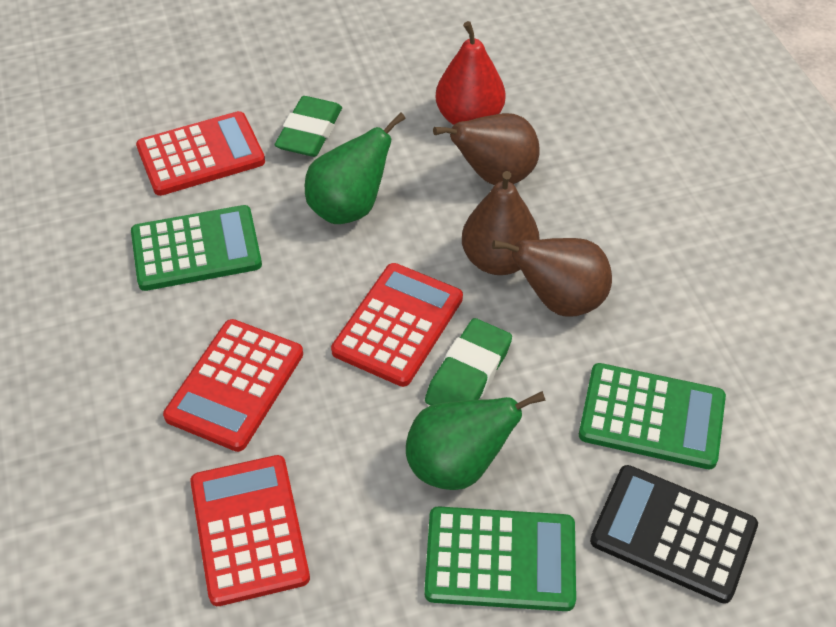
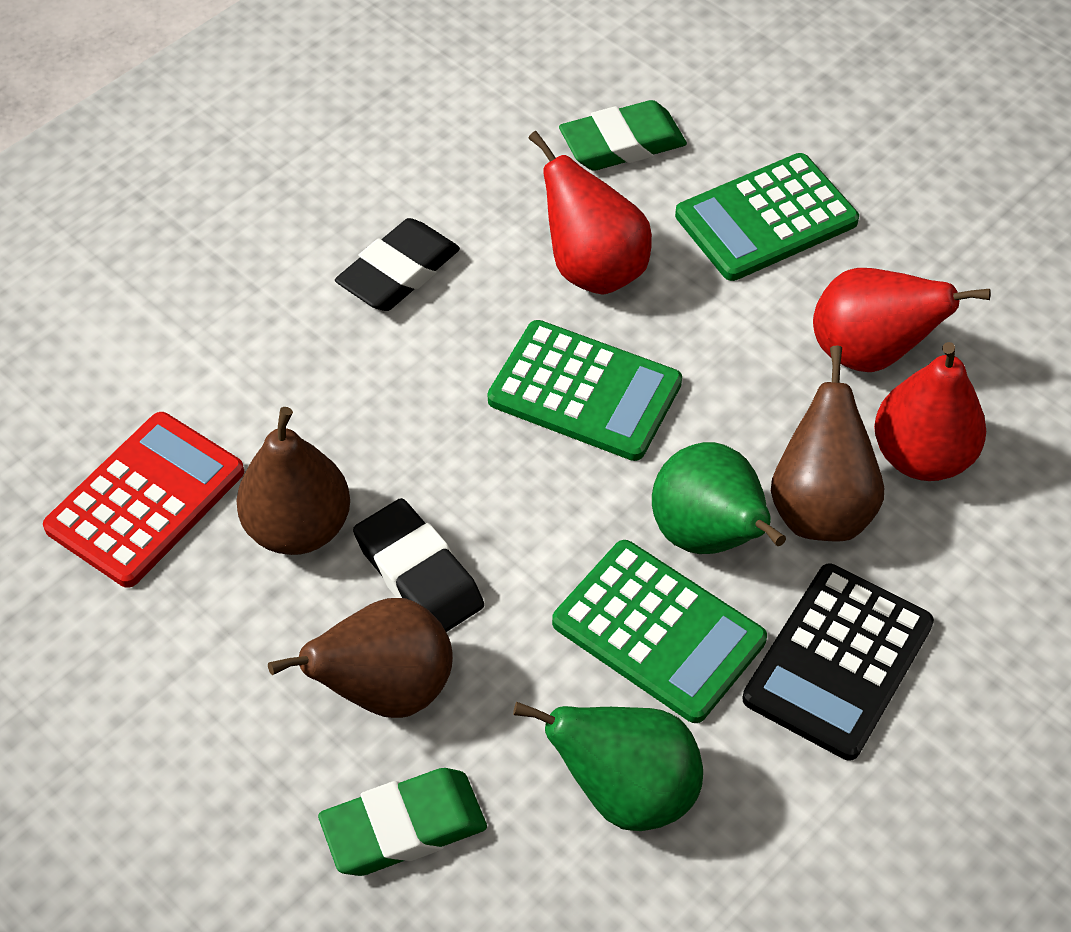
black eraser: none = 0 -> [335,218,460,311] [353,498,484,632] = 2
red calculator: [136,111,265,196] [163,319,303,452] [190,455,310,606] [331,263,463,387] = 4 -> [43,412,244,588] = 1
red pear: [436,21,505,125] = 1 -> [528,131,652,295] [813,268,991,372] [874,342,986,481] = 3

